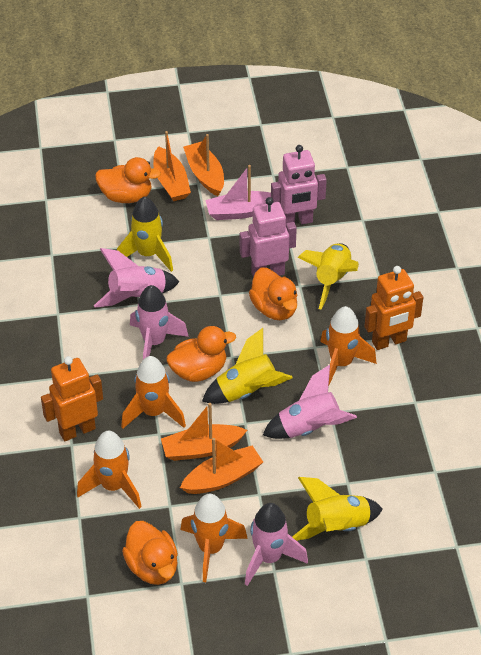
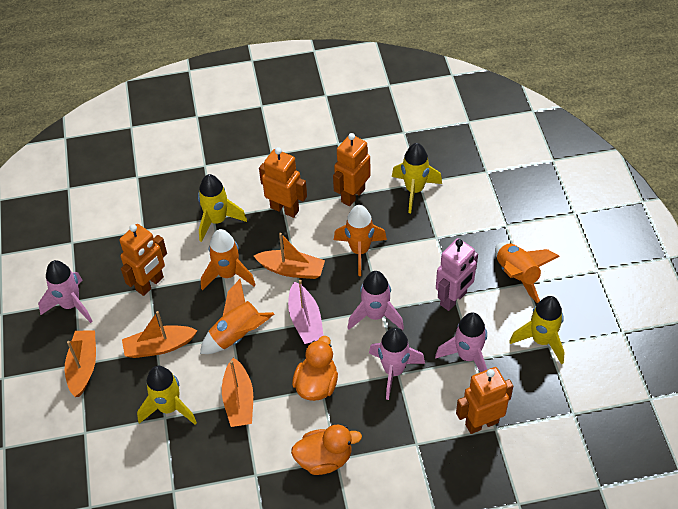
orange duck: [95,157,161,203] [122,521,178,585] [166,326,236,382] [249,268,297,320] = 4 -> [291,425,362,475] [292,336,338,401] = 2
orange robot: [41,356,103,441] [365,266,423,350] = 2 -> [119,224,167,296] [259,147,307,218] [333,133,370,206] [456,367,513,434] = 4
pink robot: [240,197,297,277] [271,145,327,224] = 2 -> [436,238,478,311] = 1

